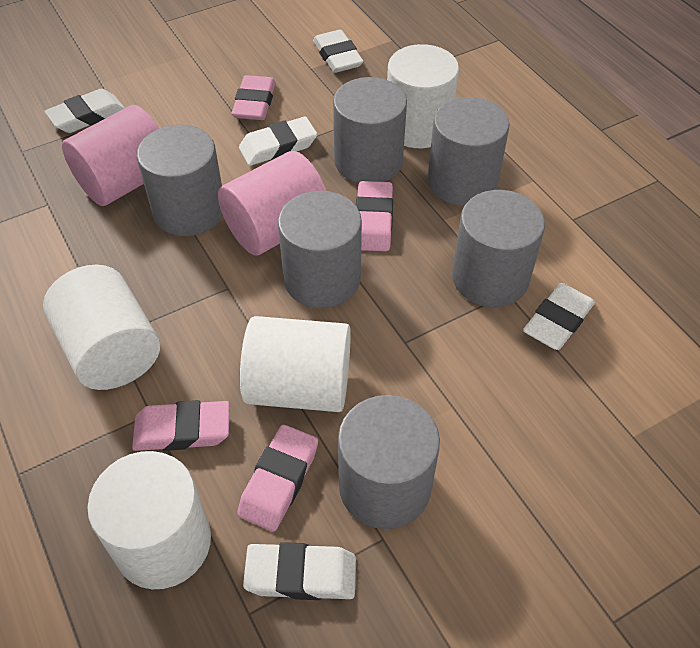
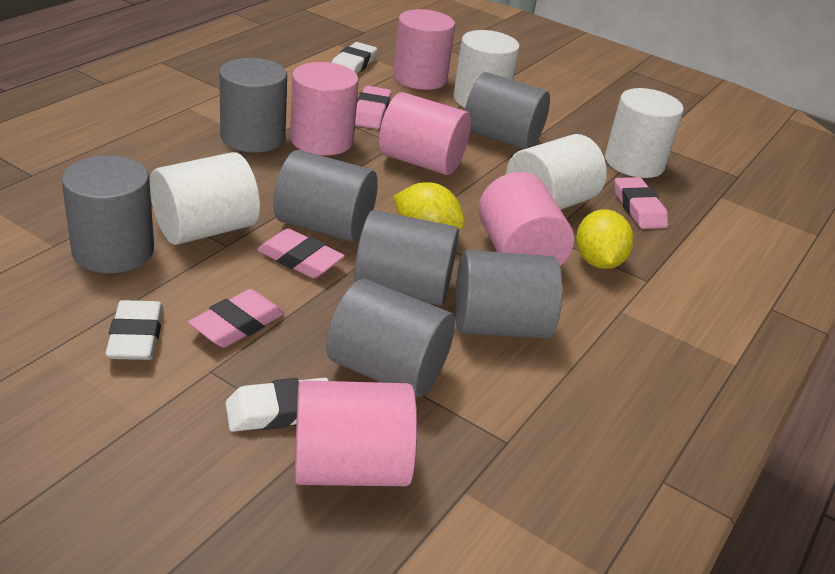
grey cylinder: [137,125,223,236] [278,191,362,308] [333,77,407,183] [338,395,440,529] [428,97,510,206] [452,190,545,307] = 6 -> [61,155,154,273] [219,58,287,152] [273,150,378,242] [326,279,455,397] [354,210,459,306] [455,250,562,339] [465,72,550,149] = 7
pink cylinder: [62,105,159,206] [218,151,326,256] = 2 -> [290,62,359,156] [294,380,417,486] [379,92,471,175] [393,9,455,90] [478,172,574,266] = 5
white eraser: [44,89,125,133] [239,117,317,166] [243,542,356,600] [313,30,363,73] [523,283,595,350] = 5 -> [105,300,163,360] [225,378,329,432] [332,42,377,74] = 3
yellow lemon: none = 0 -> [394,182,465,230] [576,209,634,269] = 2

